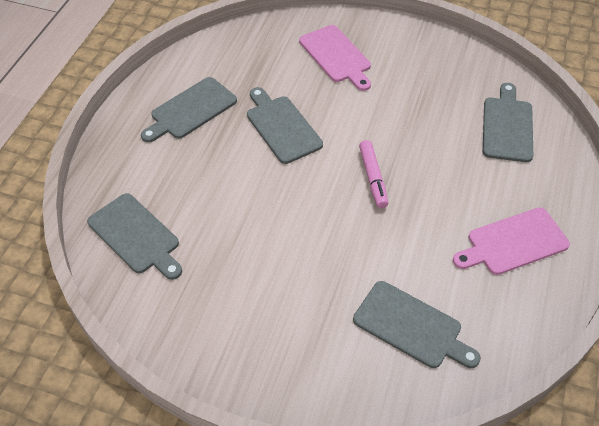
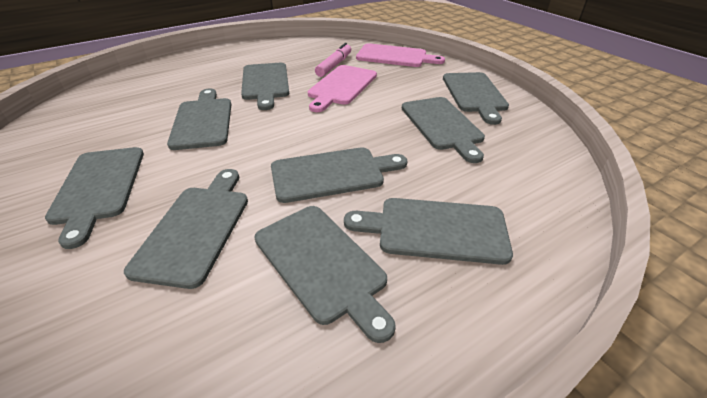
grey cutting board: [87,193,182,280] [141,77,237,143] [247,87,323,164] [353,281,481,368] [483,83,533,162] = 5 -> [45,147,144,249] [124,169,248,289] [167,89,232,150] [241,63,289,110] [254,206,396,343] [271,147,407,203] [344,198,513,265] [401,97,485,163] [443,72,509,125] = 9

